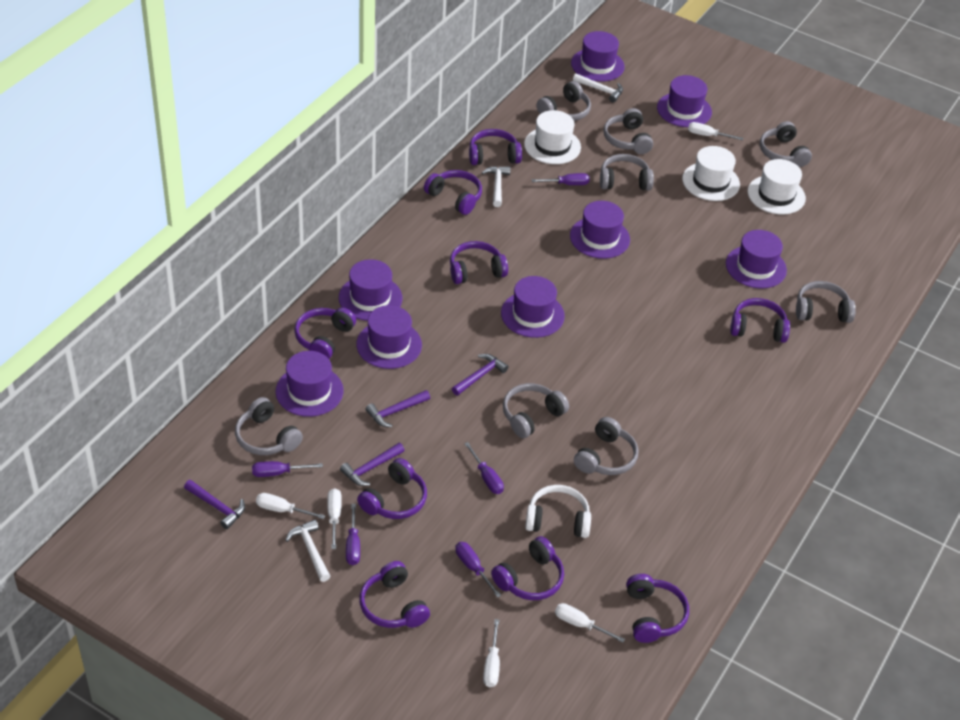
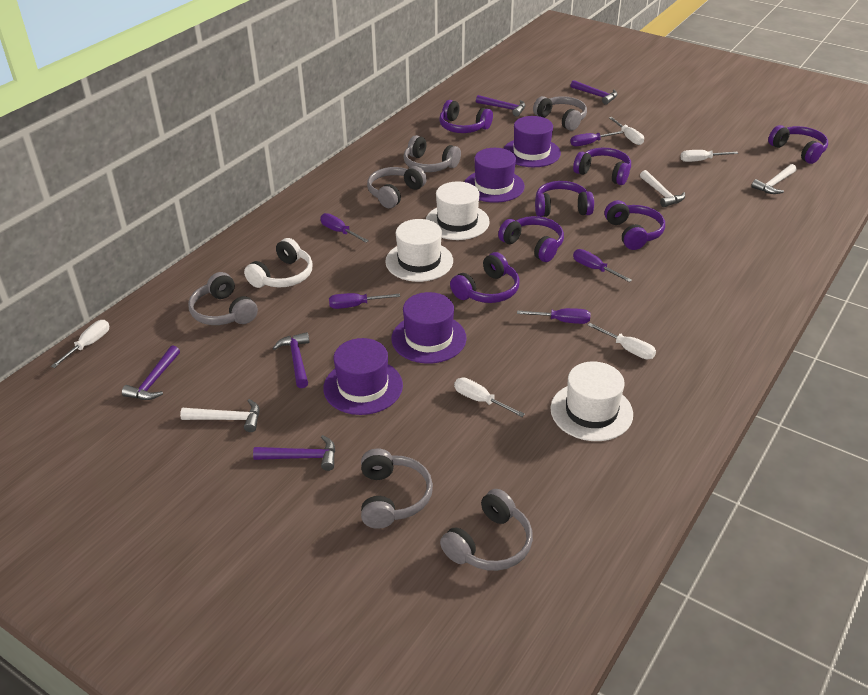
grey headphones: [235,397,303,455] [503,383,569,438] [537,81,591,121] [574,417,638,475] [600,154,654,191] [603,108,653,154] [760,121,812,167] [796,281,856,323] = 8 -> [188,272,258,325] [361,448,433,529] [367,166,427,208] [403,135,461,172] [440,489,533,571] [533,96,587,131] = 6
purple hammer: [184,480,245,529] [340,443,405,486] [366,390,430,427] [452,354,509,395] = 4 -> [122,345,180,400] [253,435,335,471] [273,332,310,388] [476,95,526,117] [570,80,618,105] = 5
purple hat: [275,351,344,417] [339,259,402,321] [356,305,422,369] [501,276,565,338] [570,201,630,259] [571,31,625,82] [657,75,712,127] [726,230,787,289] = 8 -> [323,338,403,415] [392,292,467,364] [465,148,525,203] [503,116,561,167] = 4
purple headphones: [294,308,356,359] [357,458,427,519] [359,561,430,628] [424,170,482,215] [450,241,508,284] [469,129,522,165] [491,536,564,600] [626,574,689,643] [730,298,790,343] = 9 -> [439,100,493,133] [450,252,520,303] [498,216,564,262] [535,181,594,217] [573,148,631,185] [604,200,665,250] [768,125,828,164] = 7

